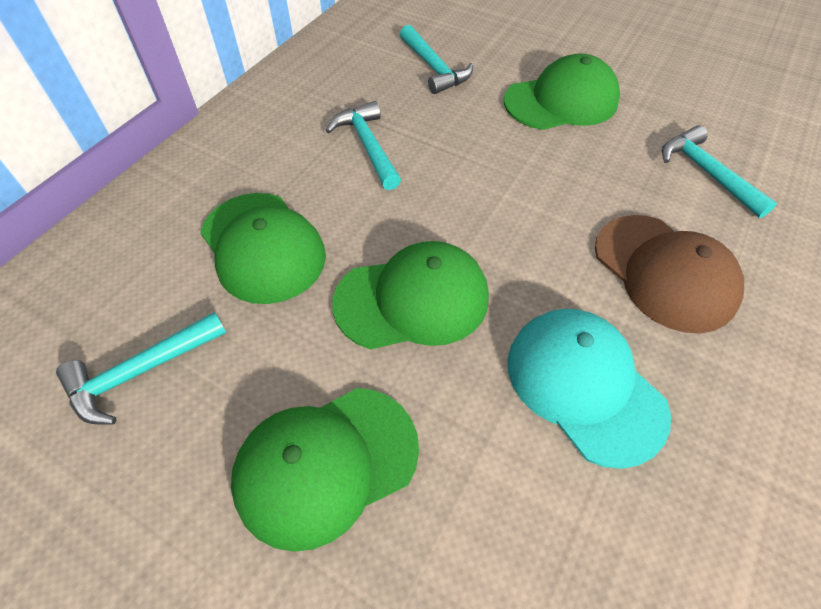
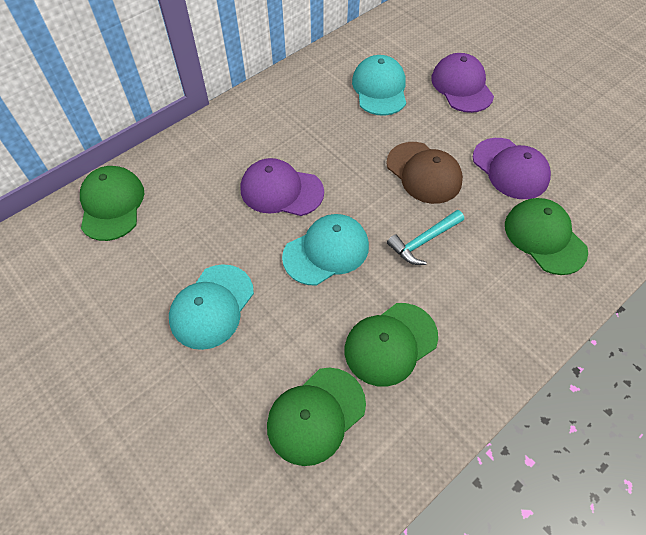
purple cap: none = 0 -> [241,158,324,216] [431,53,494,113] [473,138,551,199] = 3
turquoise cap: [507,309,671,469] = 1 -> [169,264,254,350] [282,214,369,286] [352,55,406,116] = 3
turquoise hammer: [56,312,226,425] [326,101,401,190] [400,25,473,94] [662,125,777,218] = 4 -> [387,210,464,265] = 1

